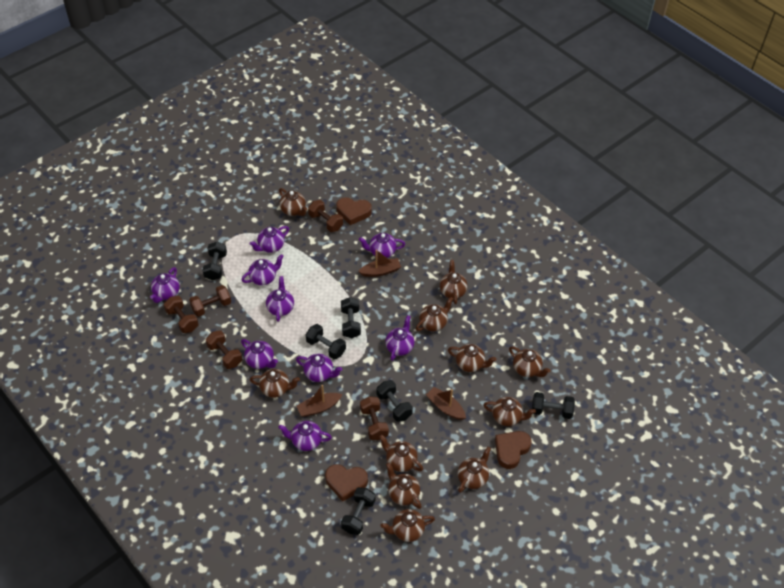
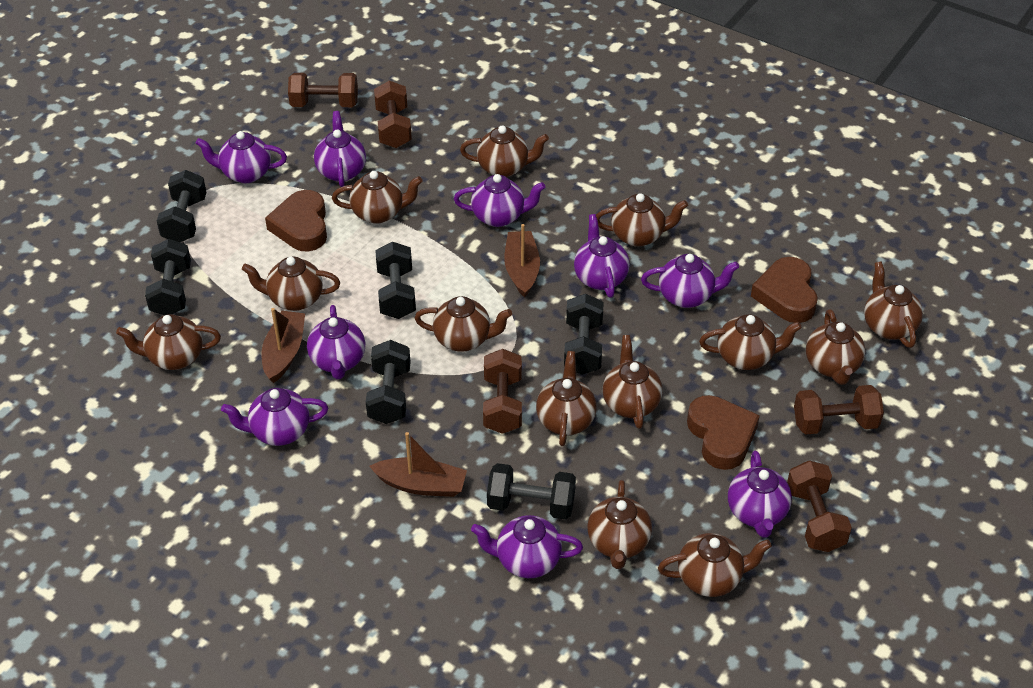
brown teapot: [250,369,300,398] [279,188,307,216] [379,434,423,472] [380,509,435,542] [386,463,422,509] [416,297,453,332] [440,260,467,304] [448,344,496,372] [458,447,491,493] [483,397,536,426] [509,346,551,377] = 11 -> [116,314,221,370] [242,257,340,311] [332,171,423,224] [415,296,512,352] [460,125,549,177] [536,351,597,446] [587,480,652,569] [596,193,688,247] [603,335,663,429] [658,533,772,597] [699,314,802,370] [806,309,865,385] [864,261,923,348] = 13

